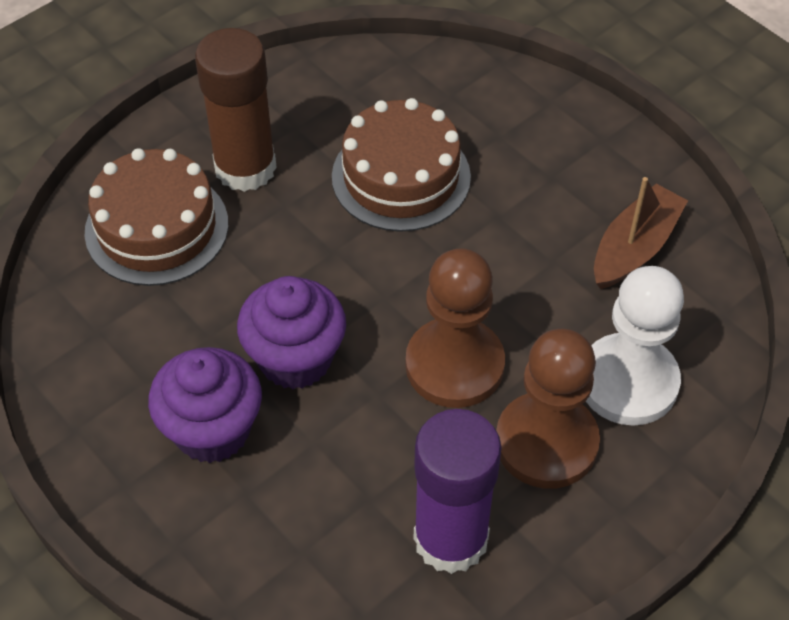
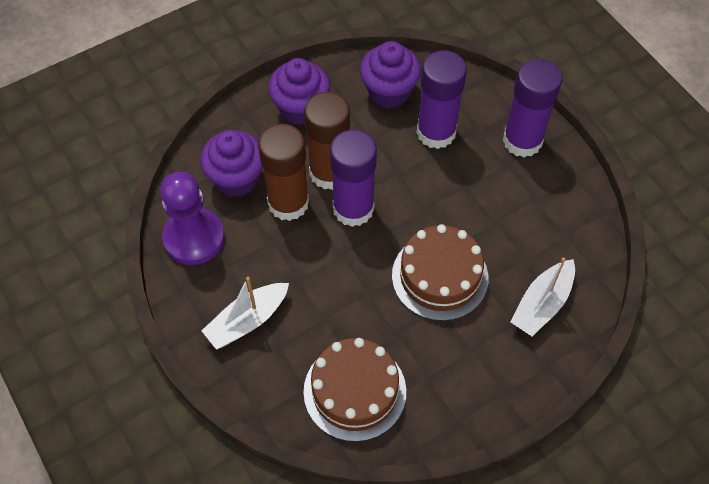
brown boat: [594,177,688,289] = 1 -> none = 0
brown glue stick: [195,28,277,192] = 1 -> [258,124,309,221] [304,92,350,190] = 2
brown pawn: [406,248,505,408] [496,329,600,489] = 2 -> none = 0
purple cupcake: [148,347,262,463] [237,276,346,389] = 2 -> [200,130,263,197] [268,58,330,125] [360,41,421,109] = 3
purple glue stick: [414,409,502,574] = 1 -> [330,130,377,227] [417,50,467,149] [503,59,562,157] = 3
purple pawn: none = 0 -> [160,172,224,265] = 1
white boat: none = 0 -> [202,277,289,350] [510,257,575,336] = 2
white pawn: [586,266,684,426] = 1 -> none = 0

